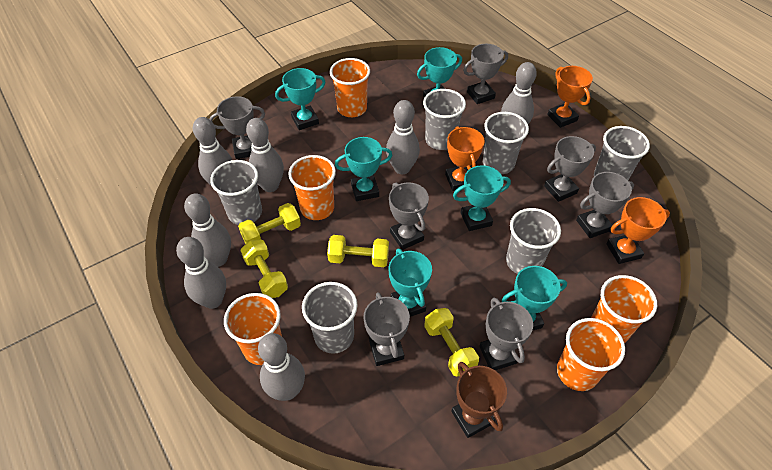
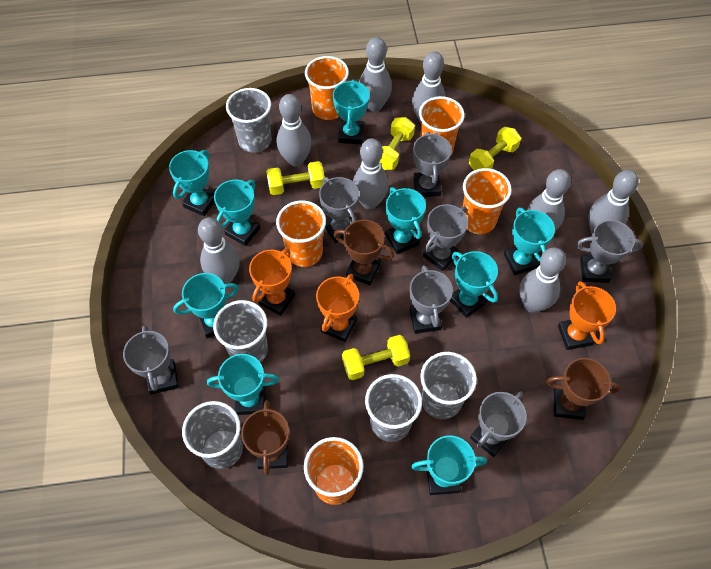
brown trophy: [451,362,507,438] = 1 -> [241,401,289,475] [334,220,394,285] [546,358,620,420] = 3
grey bowling pin: [176,237,226,309] [184,193,231,267] [193,117,232,185] [246,118,284,192] [258,333,305,401] [386,100,420,174] [501,62,537,124] = 7 -> [198,218,240,284] [277,94,312,167] [353,138,389,209] [359,37,392,112] [412,51,446,123] [519,247,566,313] [527,169,571,231] [588,170,639,234] = 8
grey cup: [210,160,262,225] [302,282,358,354] [423,89,466,150] [483,112,529,174] [506,208,561,274] [594,126,650,180] = 6 -> [182,401,243,469] [213,300,268,363] [226,88,272,153] [365,374,422,442] [420,352,477,419] = 5
turquoise trophy: [275,68,326,130] [335,137,392,201] [388,249,432,317] [417,47,462,98] [453,165,511,231] [502,266,567,331] = 6 -> [169,150,215,216] [173,273,239,338] [207,354,279,415] [214,180,260,246] [333,79,370,145] [385,187,426,254] [411,435,487,495] [450,251,498,318] [504,207,555,275] = 9

